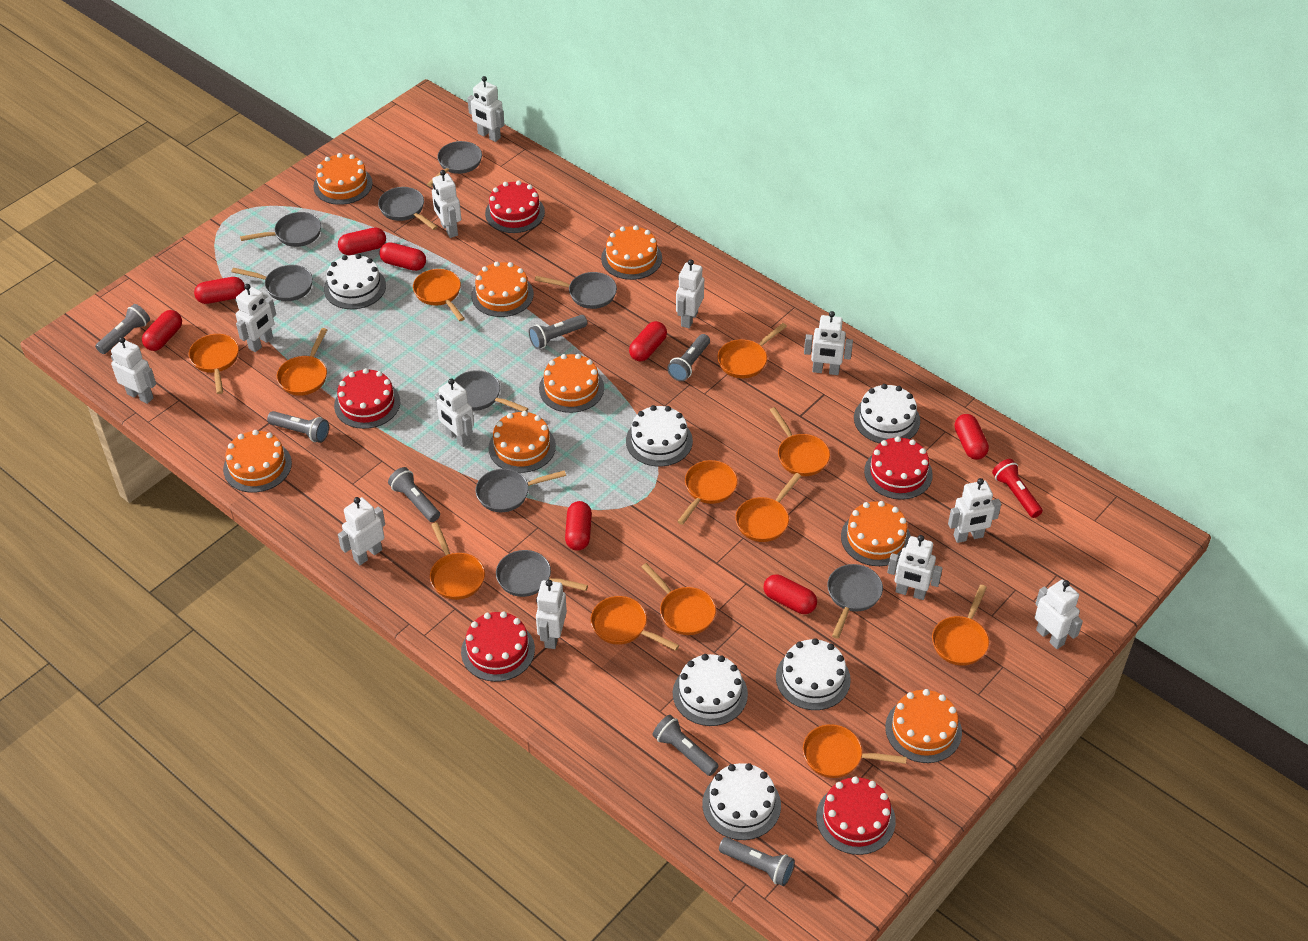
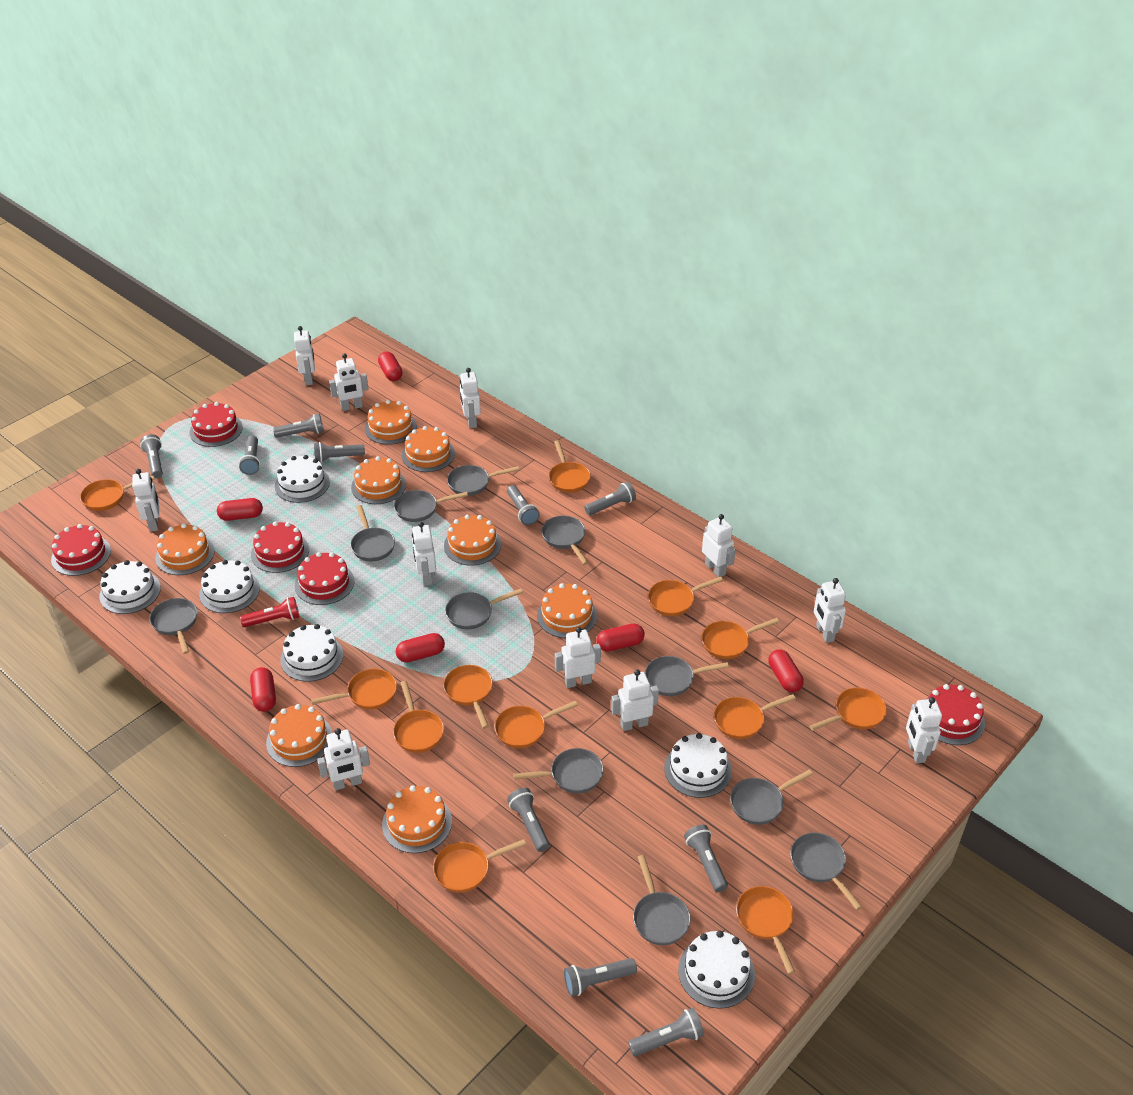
grey flashlight: [95,304,150,354] [267,411,329,443] [388,467,440,522] [529,315,587,349] [653,715,719,776] [667,334,710,381] [719,837,795,886] = 7 -> [140,434,163,478] [239,435,260,475] [273,414,324,438] [314,442,365,463] [507,485,540,525] [507,788,550,852] [564,958,637,996] [585,482,636,515] [628,1008,704,1056] [684,825,728,892] = 10
grey pan: [232,265,313,301] [240,212,321,247] [378,187,438,230] [427,141,482,187] [454,370,529,412] [475,469,566,512] [496,550,588,597] [535,272,617,309] [827,564,883,639] = 9 -> [149,598,197,654] [350,505,395,562] [394,490,468,522] [445,589,523,629] [447,465,519,496] [513,748,604,793] [541,516,589,565] [633,855,691,945] [645,656,729,696] [730,770,813,825] [790,832,862,910] = 11
red capsule: [142,310,182,351] [194,277,245,304] [338,227,386,255] [379,242,426,271] [565,501,592,551] [629,321,667,361] [764,575,817,614] [954,414,989,460] = 8 -> [217,498,263,521] [250,667,276,712] [378,351,403,381] [396,633,445,663] [596,624,645,651] [768,649,804,692] = 6
white robot: [111,337,156,404] [236,284,276,352] [338,497,385,565] [432,170,461,238] [435,378,474,447] [467,76,504,142] [536,580,567,649] [676,260,704,328] [804,311,853,375] [887,535,943,600] [948,478,1001,543] [1035,580,1083,649] = 12 -> [132,469,159,532] [294,326,315,385] [317,728,370,790] [329,353,369,411] [412,522,436,586] [460,368,481,428] [555,627,601,688] [611,670,659,731] [702,514,736,577] [814,578,846,643] [906,697,942,763] = 11

